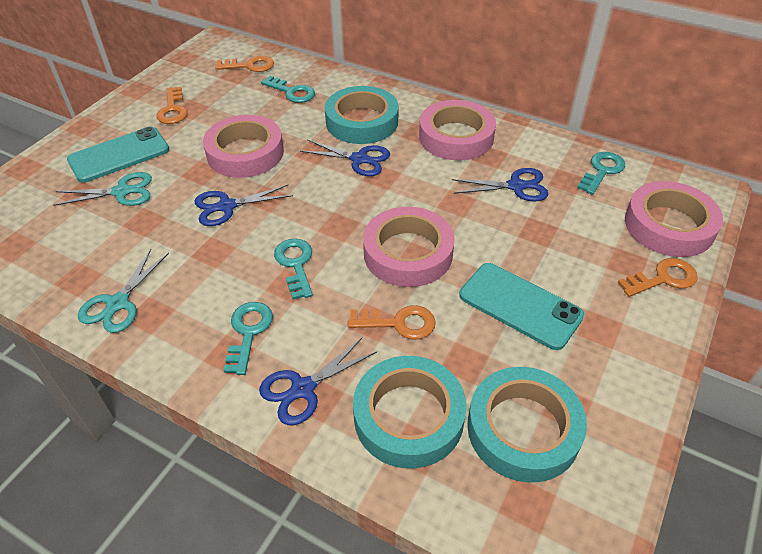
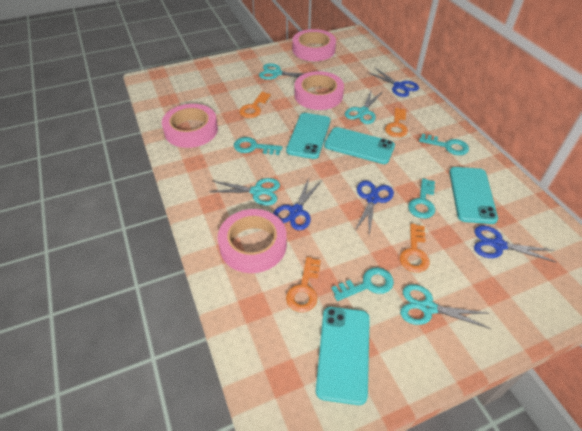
turquoise phone: [67,127,169,183] [459,263,584,350] = 2 -> [286,113,330,159] [316,307,370,405] [324,127,395,164] [449,167,498,224] = 4
turquoise scissors: [53,172,152,206] [78,249,169,333] = 2 -> [209,178,280,206] [259,63,304,80] [345,90,382,124] [400,284,491,329] = 4
turquoise tape: [325,86,399,144] [353,356,467,469] [467,367,587,483] = 3 -> none = 0

